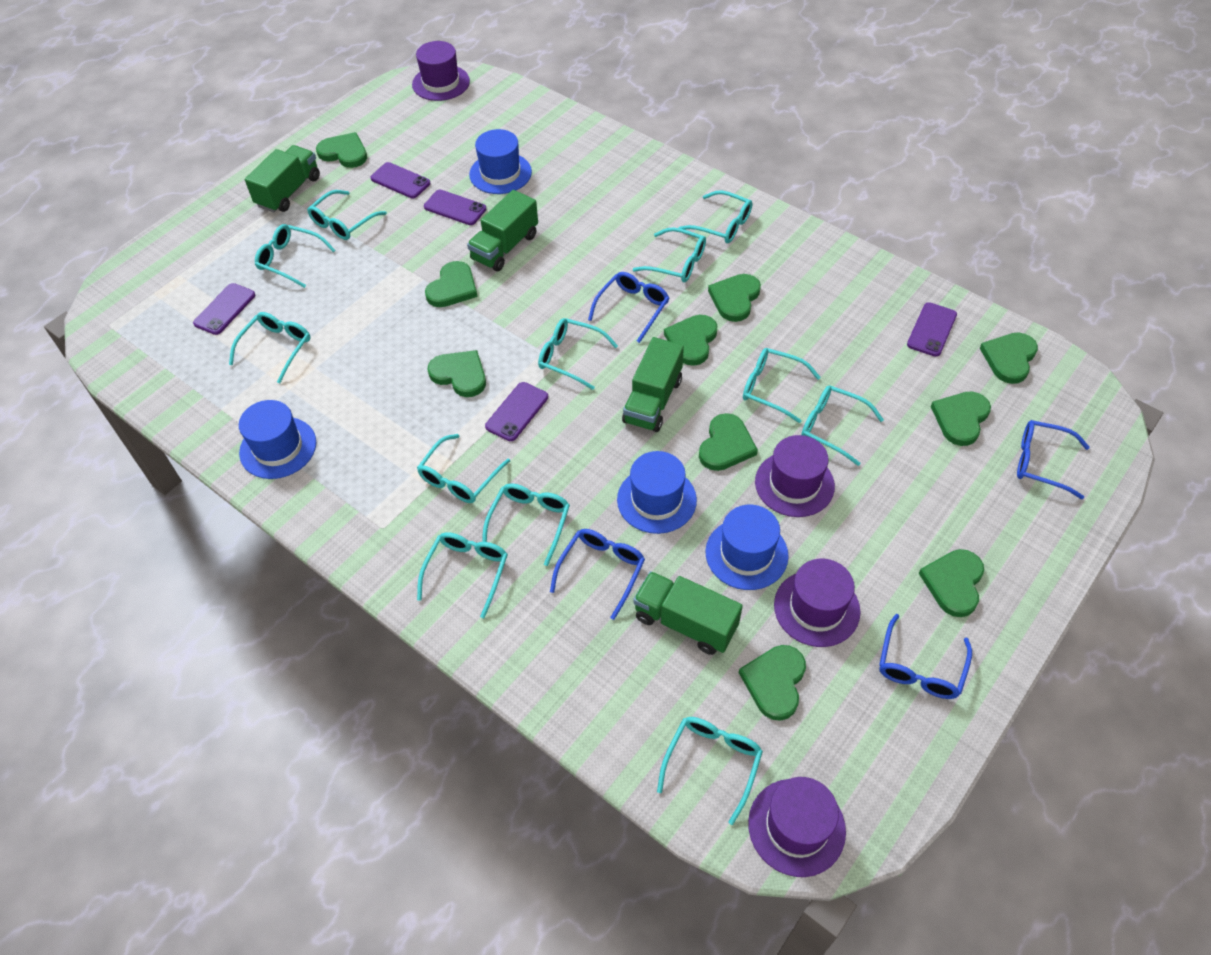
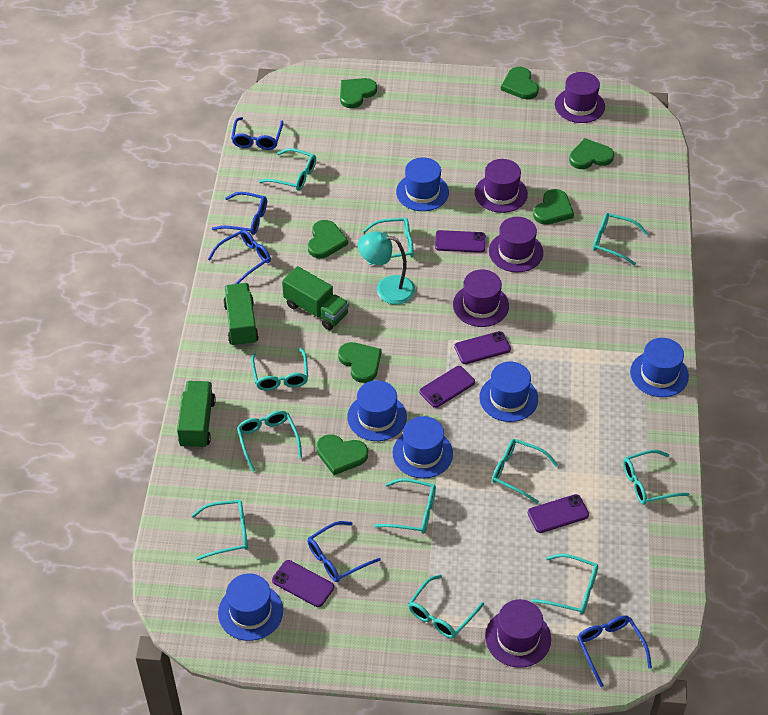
blue glasses: [550,529,645,620] [588,272,669,343] [879,614,972,699] [1017,420,1090,500] = 4 -> [207,230,271,284] [212,192,267,235] [231,117,283,150] [307,521,381,582] [577,615,652,687] = 5
blue hat: [239,400,316,479] [469,129,532,194] [617,451,697,534] [706,505,789,590] = 4 -> [218,573,283,641] [347,380,407,441] [393,416,453,479] [396,157,449,211] [479,361,538,422] [630,338,689,397] = 6
green heart: [316,132,367,168] [425,261,477,307] [427,350,486,397] [664,315,717,366] [699,413,758,471] [708,274,761,322] [739,645,806,721] [919,549,984,617] [931,392,991,446] [980,332,1038,384] = 10 -> [308,220,348,258] [316,434,368,475] [338,342,381,383] [340,78,377,108] [501,67,539,99] [533,189,574,225] [569,138,614,169] = 7
green truck: [245,145,320,213] [467,190,538,271] [622,337,684,432] [633,571,743,655] = 4 -> [177,381,216,449] [224,283,259,347] [282,266,349,330] = 3
purple hat: [412,41,470,101] [748,777,846,877] [755,435,835,517] [774,559,860,647] = 4 -> [453,270,509,327] [475,159,528,213] [485,599,551,668] [489,217,543,272] [555,72,605,123] = 5
turquoise glasses: [229,312,311,383] [255,224,335,288] [307,190,387,240] [417,434,510,503] [417,532,508,618] [482,484,570,566] [538,318,618,390] [633,227,706,282] [657,717,763,825] [679,190,752,243] [743,348,821,423] [801,386,884,466] = 12 -> [191,500,248,560] [237,411,302,472] [251,348,308,391] [259,148,316,191] [363,218,414,265] [374,478,436,534] [408,574,484,639] [492,439,558,504] [531,554,598,614] [593,213,648,265] [623,450,689,505] = 11
turquoise lamp: none = 0 -> [358,231,415,305] = 1

